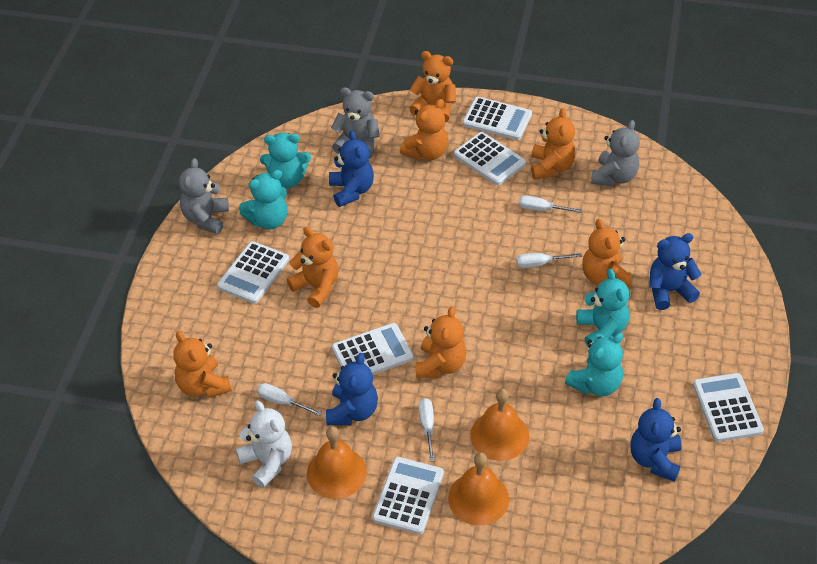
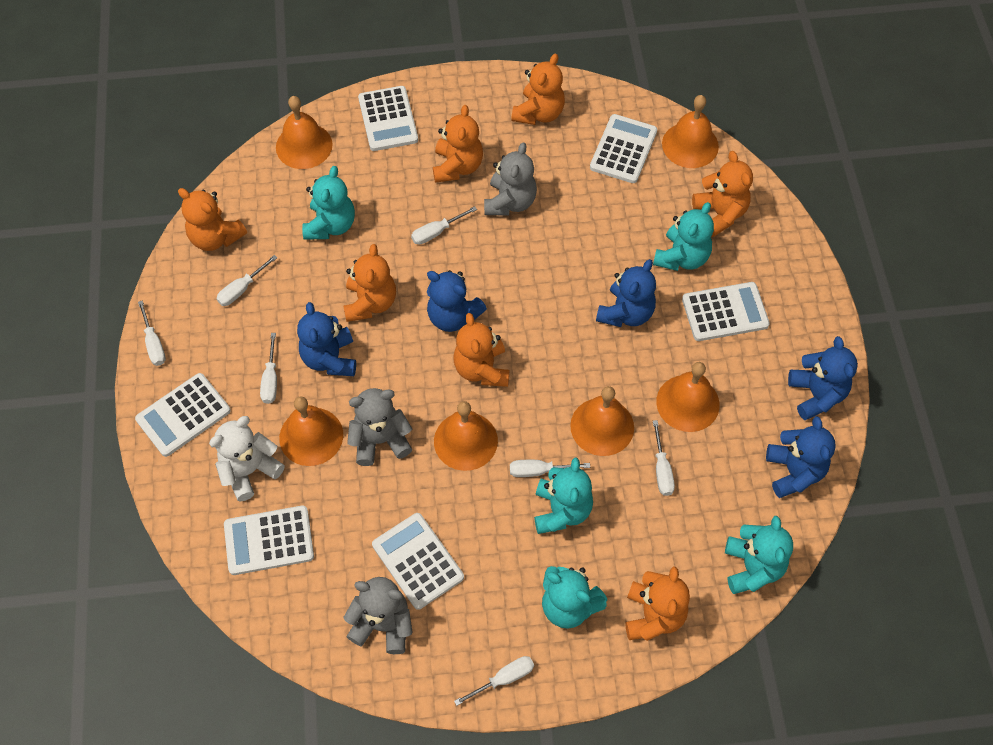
blue teddy bear: [326,353,378,425] [329,130,374,207] [630,398,682,482] [649,233,702,310] = 4 -> [297,302,356,376] [427,270,487,332] [596,259,656,327] [766,416,836,498] [788,336,858,420] = 5
orange bell: [307,426,367,499] [448,452,509,525] [470,389,529,461] = 3 -> [276,96,332,169] [279,396,343,466] [434,401,498,471] [570,386,634,456] [656,362,720,432] [662,95,719,168] = 6
turquoise teddy bear: [239,170,288,230] [260,133,311,189] [565,333,623,396] [576,269,629,347] = 4 -> [302,166,355,240] [534,458,593,534] [542,566,607,629] [653,202,714,271] [725,516,793,594] = 5
white screwdriver: [257,383,322,416] [418,398,435,462] [516,253,582,268] [519,196,582,213] = 4 -> [138,300,166,366] [217,255,277,306] [260,333,277,404] [411,206,477,244] [454,656,534,706] [510,460,590,477] [653,420,675,496] = 7

